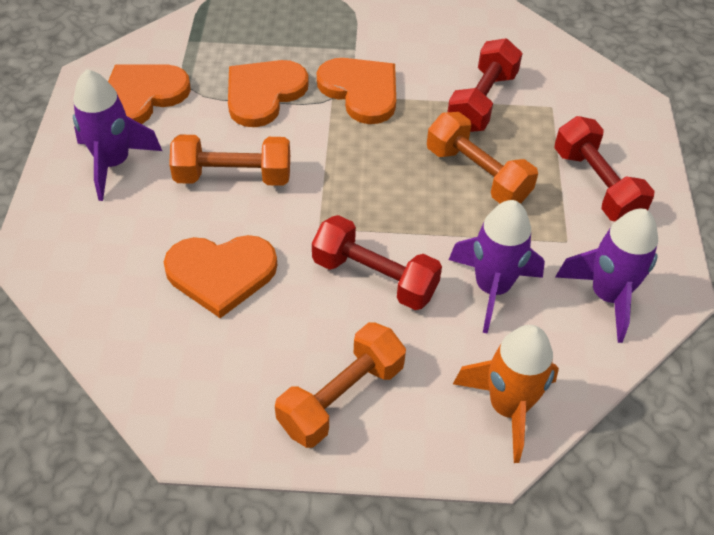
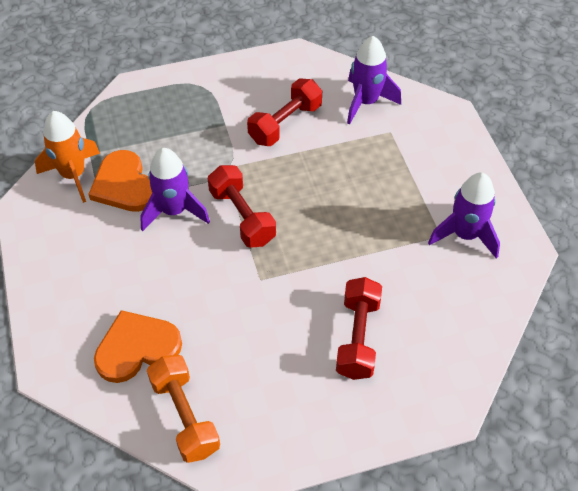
orange dumbbell: [169,134,290,186] [275,322,406,448] [427,112,538,204] = 3 -> [147,355,220,463] = 1
orange heart: [108,64,191,124] [164,235,277,318] [228,60,309,127] [317,58,396,124] = 4 -> [88,150,152,212] [94,310,182,383] = 2

